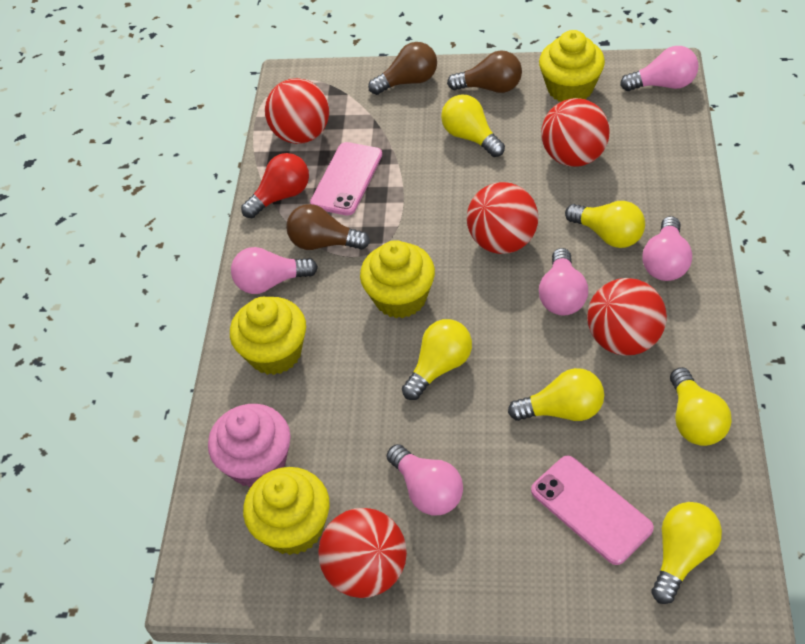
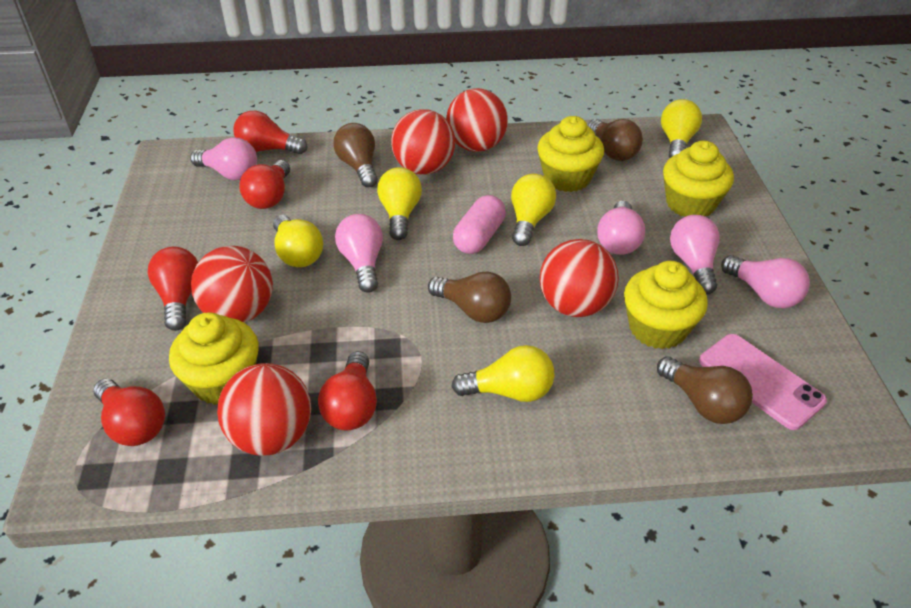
brown light bulb: [286,204,370,250] [368,42,437,95] [447,50,522,93] = 3 -> [333,123,378,188] [428,271,511,323] [588,119,643,161] [657,356,753,424] = 4
pink capsule: none = 0 -> [453,195,506,254] = 1
pink cupcake: [208,404,290,487] = 1 -> none = 0
pink phone: [310,142,382,215] [531,456,654,565] = 2 -> [699,334,827,430] = 1
red light bulb: [241,153,309,218] = 1 -> [93,379,165,446] [148,247,198,331] [233,111,308,154] [239,160,290,209] [318,351,377,430] = 5
yellow light bulb: [402,319,472,400] [441,94,505,157] [508,368,604,421] [565,201,645,248] [651,502,722,604] [670,367,732,446] = 6 -> [273,215,323,267] [377,167,422,240] [451,345,555,402] [511,174,556,246] [661,99,702,158] = 5

